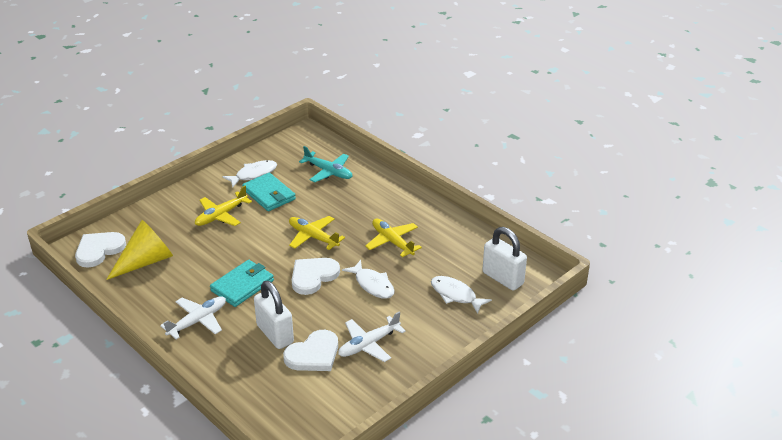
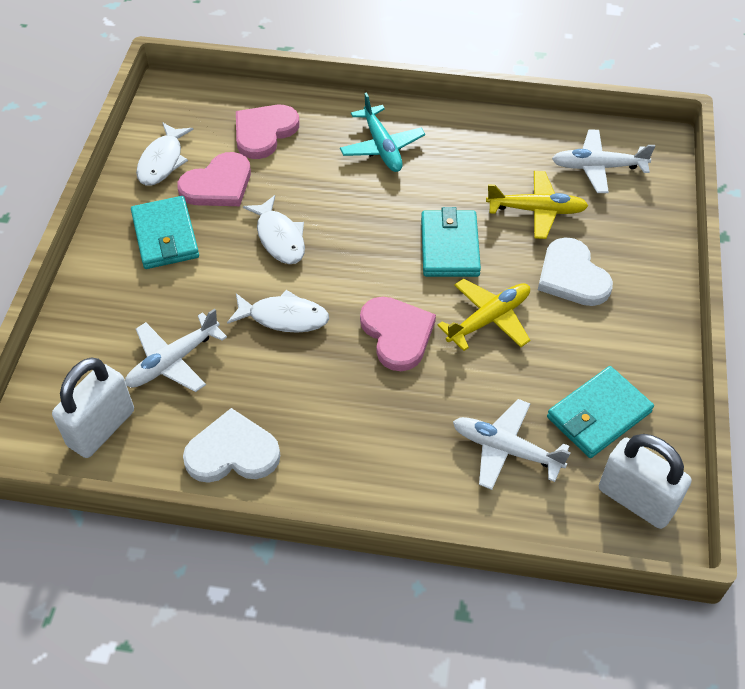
pink heart: none = 0 -> [177,152,251,206] [236,105,300,159] [360,297,436,371] = 3
turquoise wallet: [210,260,274,307] [242,173,296,211] = 2 -> [131,196,199,269] [421,207,481,277] [547,366,654,458] = 3
white heart: [75,232,126,268] [283,330,338,371] [292,258,340,295] = 3 -> [183,408,280,483] [538,237,613,306] = 2
white plane: [160,296,226,339] [338,311,406,362] = 2 -> [125,309,227,392] [453,399,571,490] [552,130,655,193] = 3
yellow cone: [106,220,173,280] = 1 -> none = 0
yellow plane: [195,186,252,226] [289,216,345,250] [365,219,422,257] = 3 -> [437,279,530,351] [486,171,588,239] = 2

